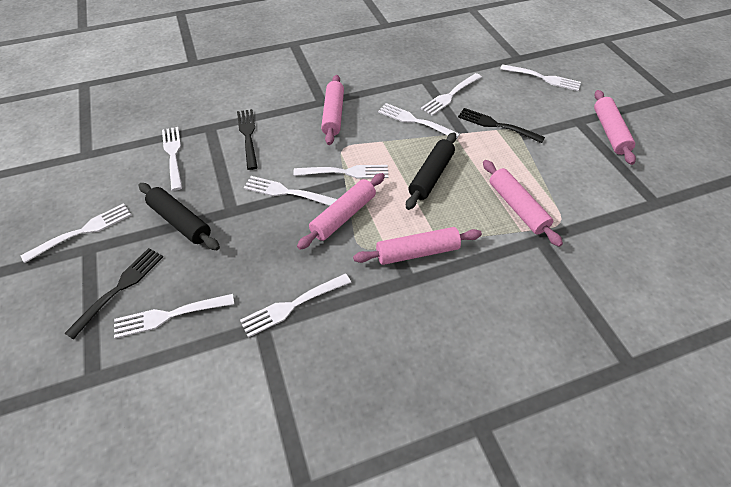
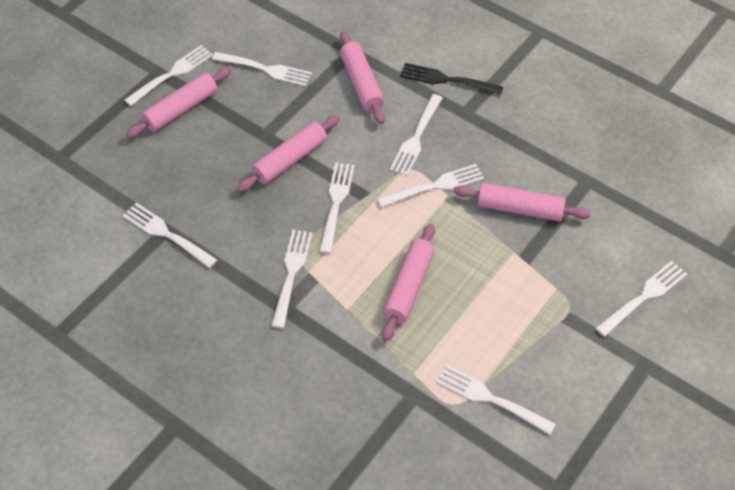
black fork: [64,248,163,339] [237,109,258,170] [458,108,545,143] = 3 -> [400,63,503,95] = 1
black rolling pin: [139,183,220,250] [406,132,457,210] = 2 -> none = 0

